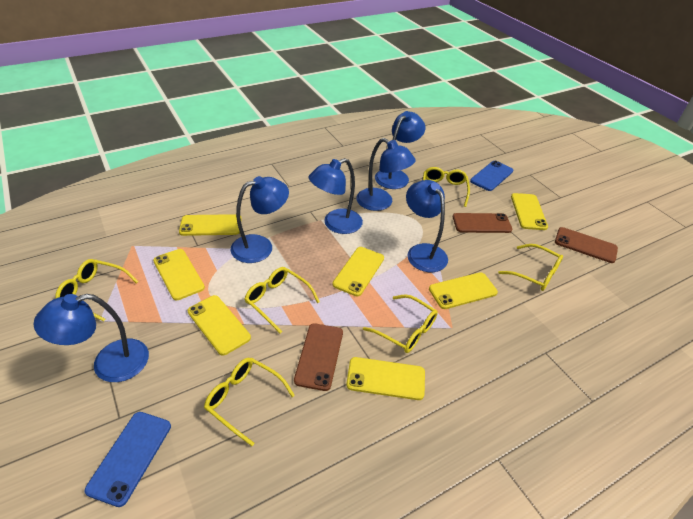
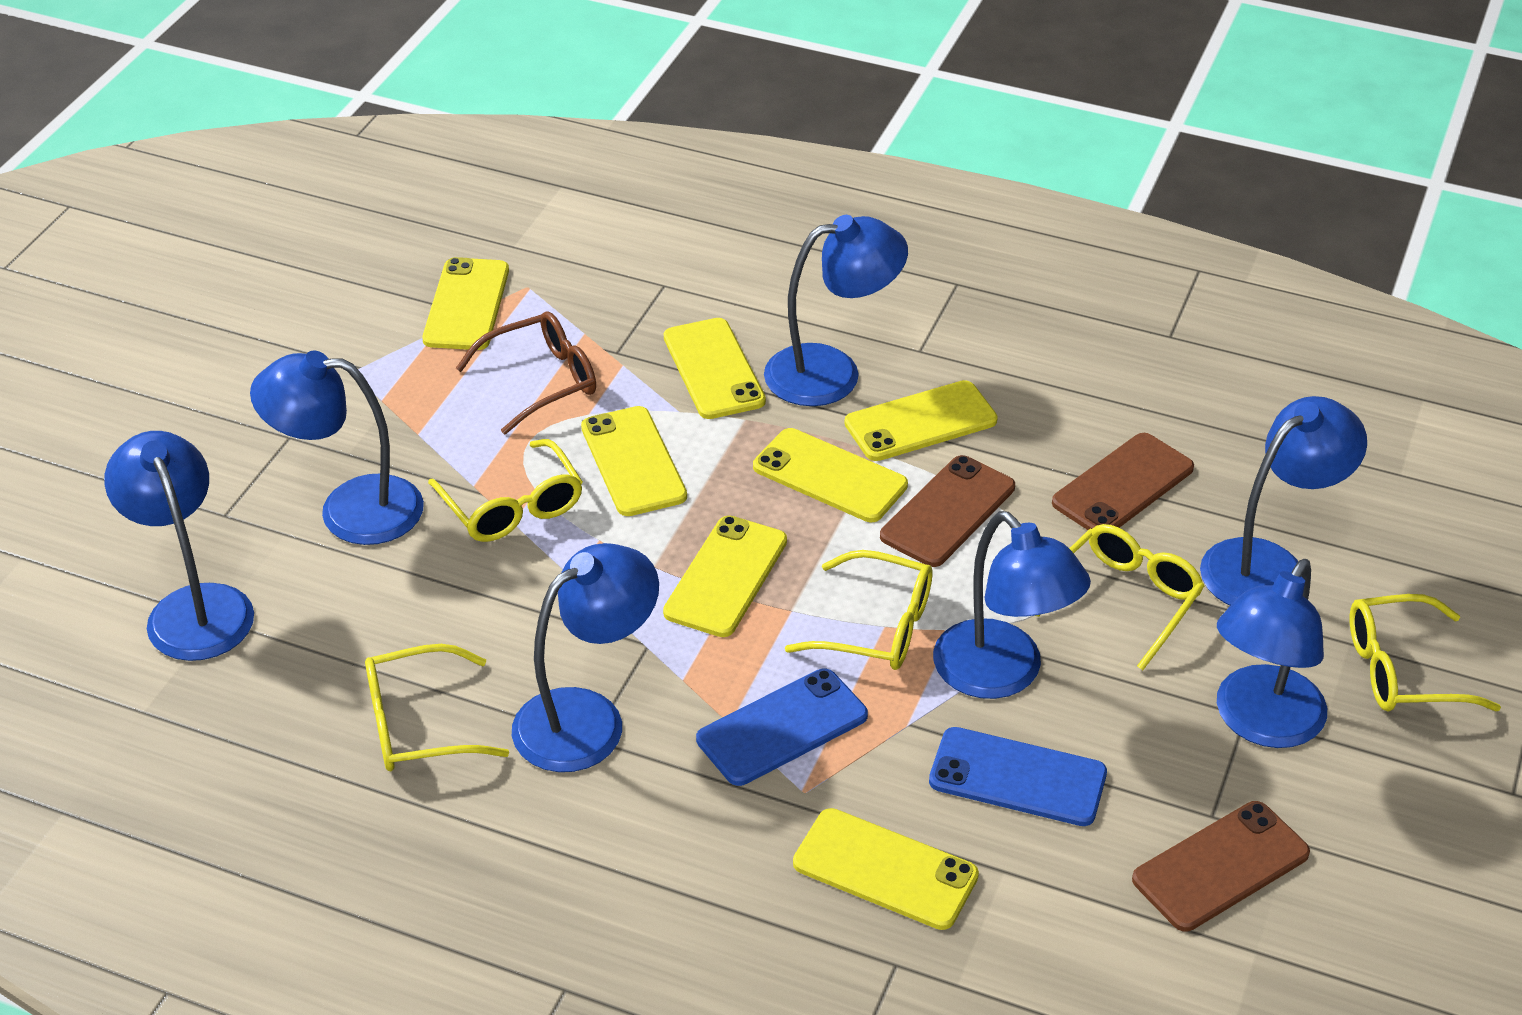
blue lamp: [33,294,149,382] [230,176,289,263] [309,158,363,234] [356,138,416,211] [375,111,425,189] [406,180,448,272] = 6 -> [104,431,254,661] [250,351,424,545] [512,543,659,772] [764,215,908,406] [933,511,1091,699] [1200,396,1367,605] [1217,559,1327,748] = 7
brown glasses: none = 0 -> [456,311,596,435] = 1
yellow glasses: [55,259,138,322] [204,358,295,446] [245,267,320,334] [363,294,438,353] [423,167,470,207] [498,244,563,291] = 6 -> [365,644,509,771] [428,439,583,542] [785,550,933,670] [1035,524,1204,670] [1350,594,1501,712] = 5

